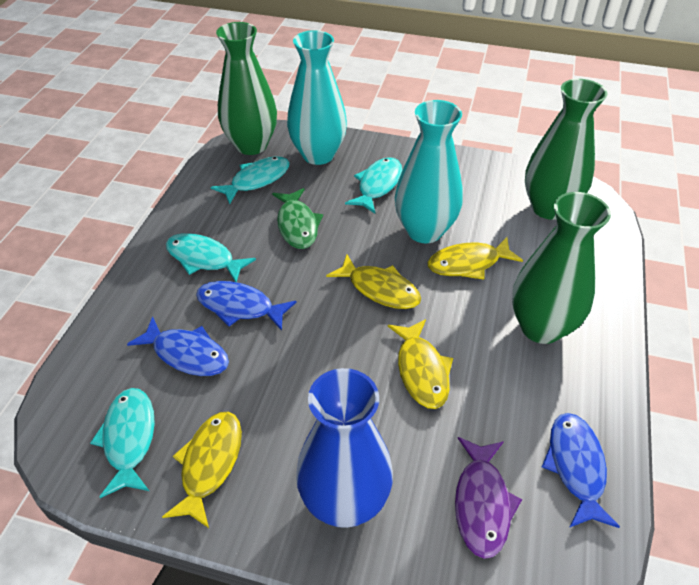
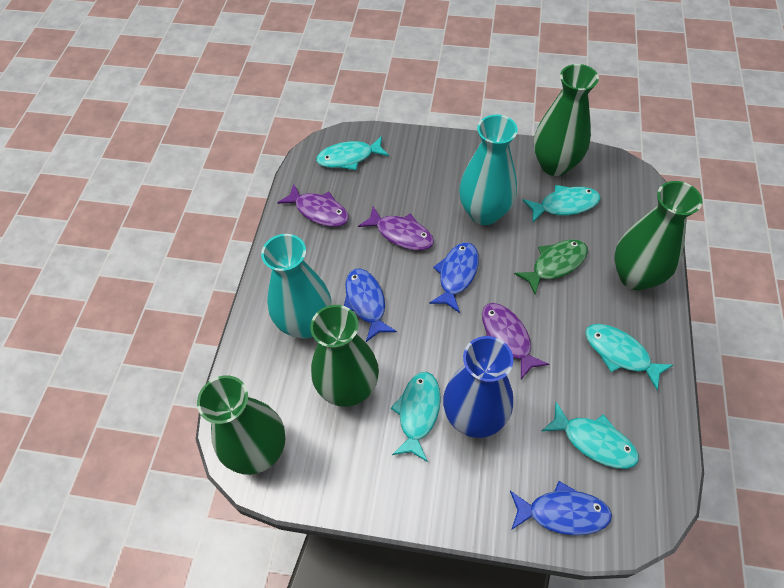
green vase: [216,22,277,155] [512,192,611,344] [525,79,607,220] = 3 -> [197,375,286,475] [310,305,379,407] [534,64,599,176] [614,181,702,290] = 4
purple fish: [455,437,522,559] = 1 -> [277,184,349,227] [358,206,434,250] [482,303,549,379] = 3
turquoise fish: [90,388,155,498] [166,233,256,282] [211,156,290,204] [345,157,402,213] = 4 -> [316,136,389,170] [391,372,441,462] [523,185,601,222] [542,402,639,469] [585,324,673,390] = 5
yellow fish: [162,412,242,528] [326,254,421,309] [388,319,453,409] [427,237,523,280] = 4 -> none = 0

